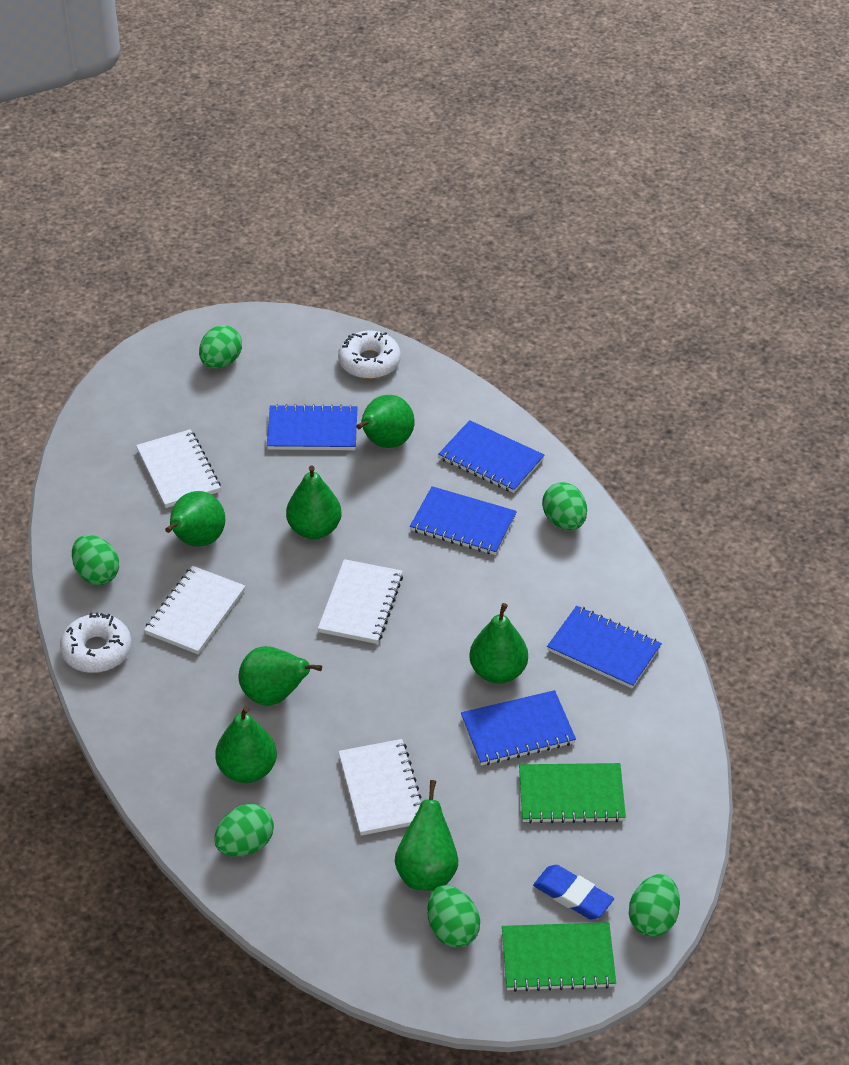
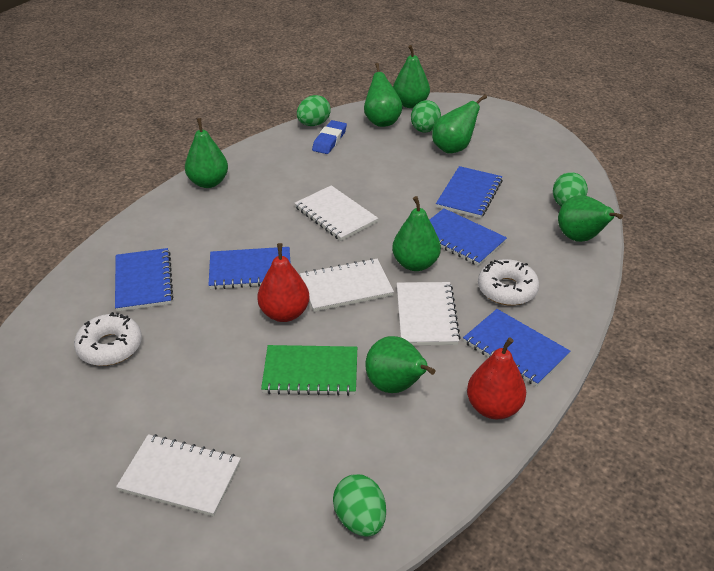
green egg: [72,535,119,585] [199,325,242,368] [214,804,274,856] [427,885,480,948] [542,482,587,530] [629,874,680,937] = 6 -> [297,95,331,126] [333,474,386,537] [411,100,441,132] [553,172,588,207] = 4
green notebook: [502,922,616,992] [519,763,626,824] = 2 -> [261,345,357,396] = 1
red pear: none = 0 -> [257,243,310,322] [467,337,526,419] = 2

